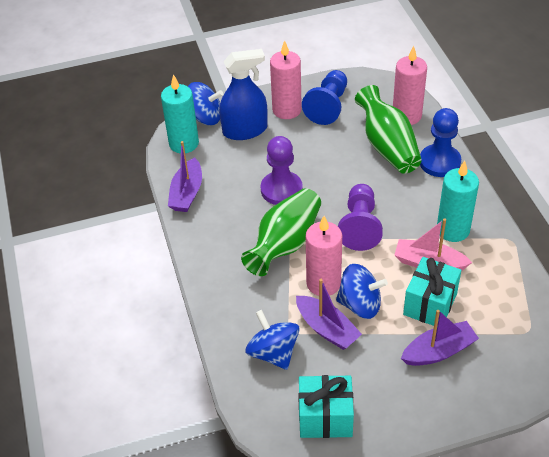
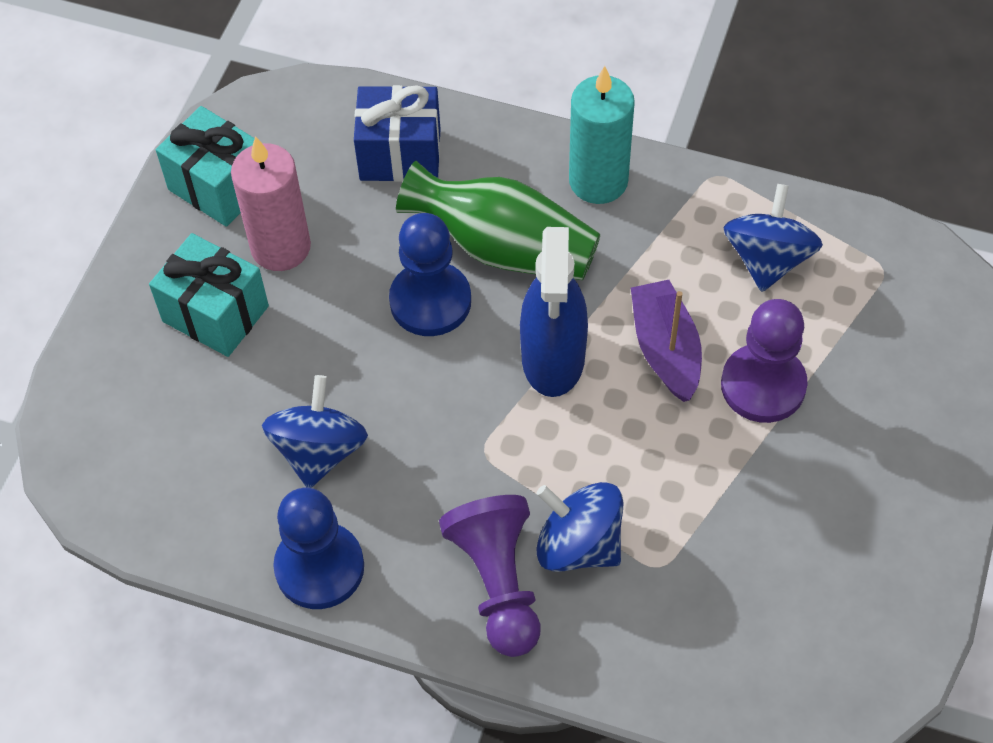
blue gift: none = 0 -> [354,85,440,182] = 1
green vase: [241,188,321,276] [355,85,422,174] = 2 -> [396,161,600,280] = 1
pink boat: [395,218,472,271] = 1 -> none = 0
pink candle: [270,40,302,119] [306,216,342,296] [393,46,427,125] = 3 -> [231,136,311,271] = 1
purple boat: [168,141,202,212] [296,279,362,350] [401,310,479,366] = 3 -> [631,280,702,402] = 1
turquoise candle: [161,74,199,154] [437,161,479,242] = 2 -> [569,66,635,204] = 1

